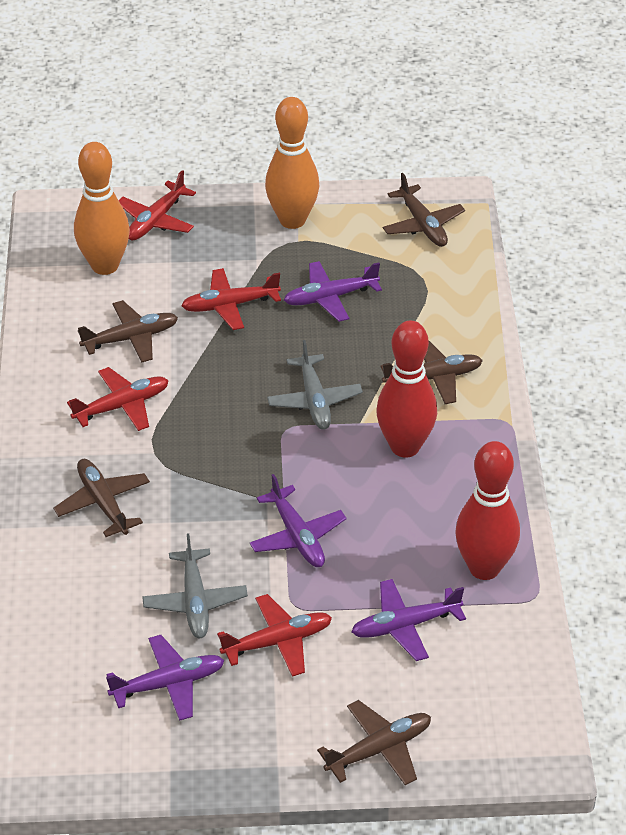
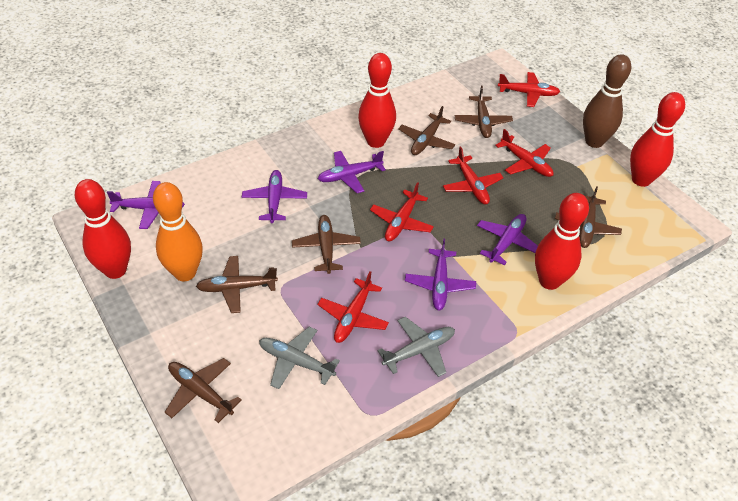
brown bowling pin: none = 0 -> [583,54,631,148] = 1
brown plane: [53,459,150,537] [78,300,178,362] [317,700,431,785] [381,340,483,404] [383,173,465,247] = 5 -> [165,358,242,423] [196,256,278,313] [292,215,361,274] [398,106,455,155] [455,85,513,138] [555,186,622,248] = 6
orange bowling pin: [74,142,130,275] [265,97,319,229] = 2 -> [153,182,203,281] = 1
purple plane: [106,635,225,721] [250,474,347,567] [284,261,382,322] [351,579,466,661] = 4 -> [107,181,185,229] [242,170,307,223] [318,151,386,193] [405,239,476,310] [477,214,538,266] = 5
red bowling pin: [376,321,437,458] [455,441,520,580] = 2 -> [74,179,131,279] [358,53,396,148] [535,193,589,290] [630,92,685,187] = 4
red plane: [67,367,169,431] [119,170,196,241] [181,268,281,330] [217,594,332,677] = 4 -> [317,271,389,343] [370,182,434,241] [443,146,503,204] [495,129,554,177] [498,72,560,107] = 5

